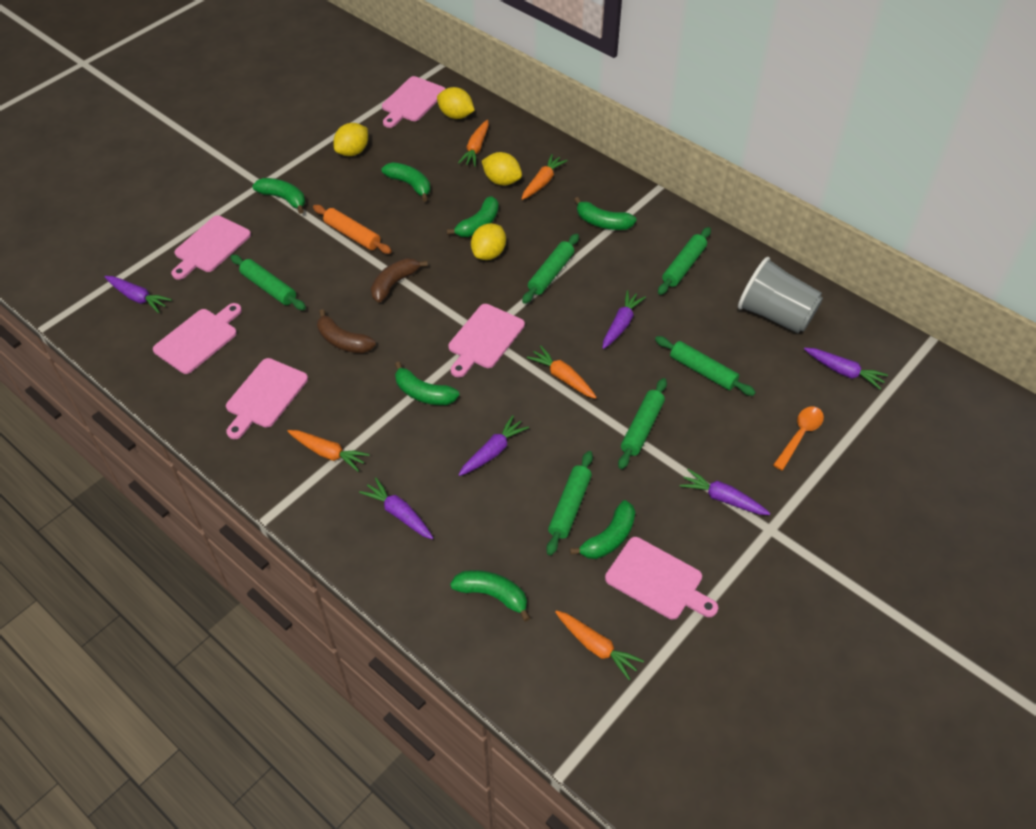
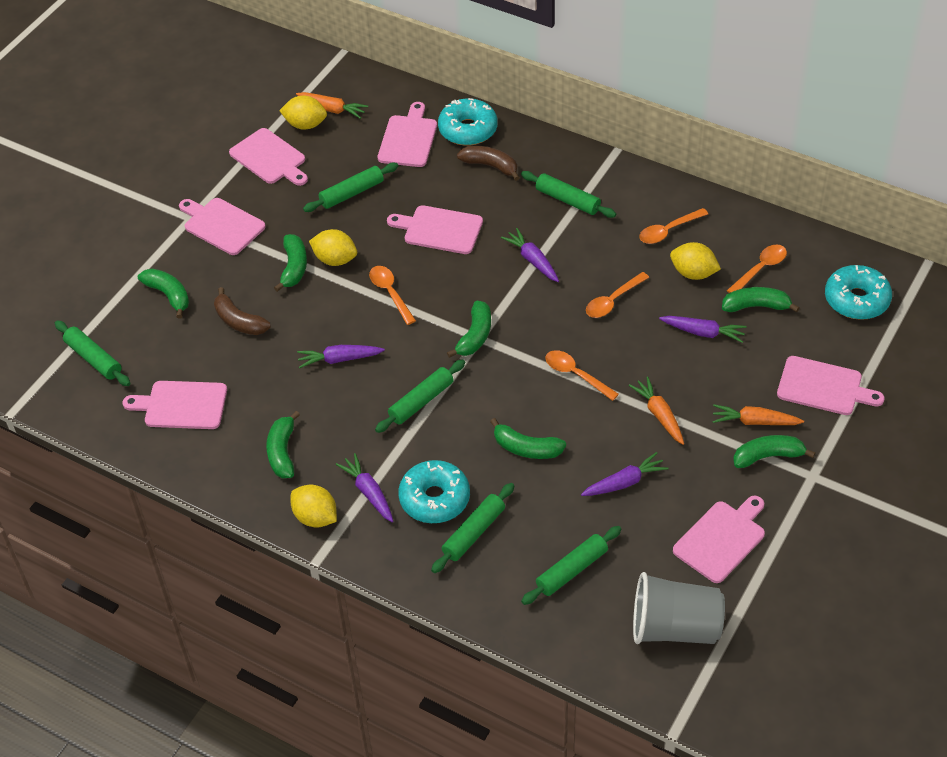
orange carrot: [287,430,370,472] [458,120,489,167] [522,154,567,200] [527,346,597,399] [555,610,644,680] = 5 -> [296,92,368,119] [629,377,684,445] [712,404,804,425] = 3
orange rolling pin: [313,205,392,254] = 1 -> none = 0
orange spoon: [773,407,824,471] = 1 -> [369,266,416,325] [545,350,619,401] [586,272,649,318] [639,208,708,244] [727,245,787,293] = 5
pink cutting board: [153,303,242,374] [171,215,251,280] [226,358,308,439] [382,76,446,128] [448,304,525,377] [605,537,718,620] = 6 -> [123,381,227,429] [179,198,266,255] [229,128,308,186] [377,102,437,167] [387,205,483,254] [673,496,765,583] [777,356,885,415] = 7
purple carrot: [105,276,172,313] [359,478,433,539] [459,415,529,476] [603,290,646,349] [680,469,771,515] [804,348,888,390] = 6 -> [297,345,385,369] [336,453,393,522] [501,228,559,282] [581,452,668,496] [659,316,746,343] = 5
turquoise donut: none = 0 -> [398,460,470,523] [438,98,498,146] [825,265,892,320] = 3

